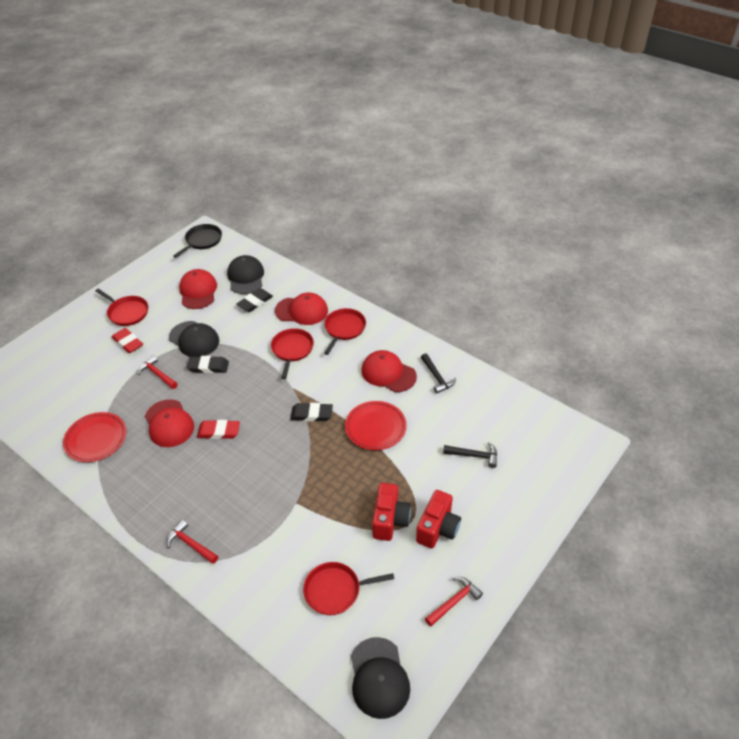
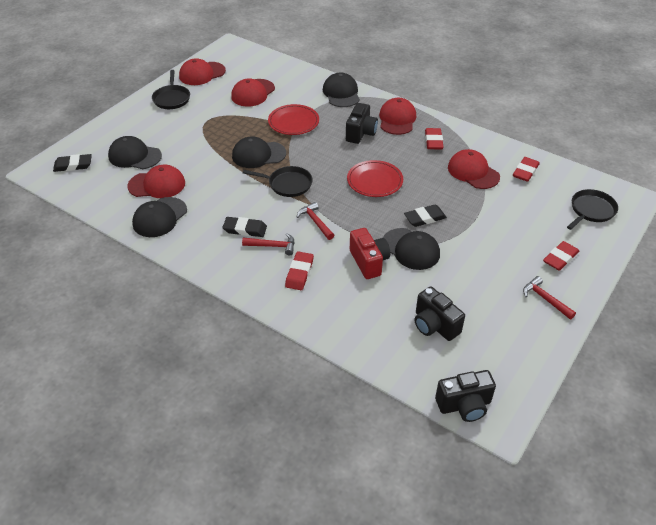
black camera: none = 0 -> [346,103,378,144] [414,286,465,341] [435,370,496,422] = 3
black cap: [169,321,219,357] [227,255,264,294] [351,637,410,719] = 3 -> [108,136,162,169] [132,197,187,237] [232,137,286,168] [323,72,360,107] [383,228,440,270] = 5
black hammer: [421,353,456,394] [443,442,497,468] = 2 -> none = 0
black pan: [173,224,222,258] = 1 -> [152,70,190,109] [243,166,313,197] [567,189,618,230] = 3
red camera: [372,483,411,541] [416,490,461,549] = 2 -> [350,228,390,279] = 1
red cap: [145,399,194,447] [179,269,217,309] [275,292,328,325] [361,350,417,392] = 4 -> [127,165,185,198] [179,58,226,85] [231,78,275,107] [379,98,416,135] [448,149,500,189] = 5
red eraser: [112,328,143,353] [197,420,240,439] = 2 -> [285,251,314,290] [425,128,444,149] [513,157,540,182] [543,241,579,271] = 4
red pan: [95,289,148,326] [271,328,314,379] [303,562,394,615] [324,308,366,355] = 4 -> none = 0

